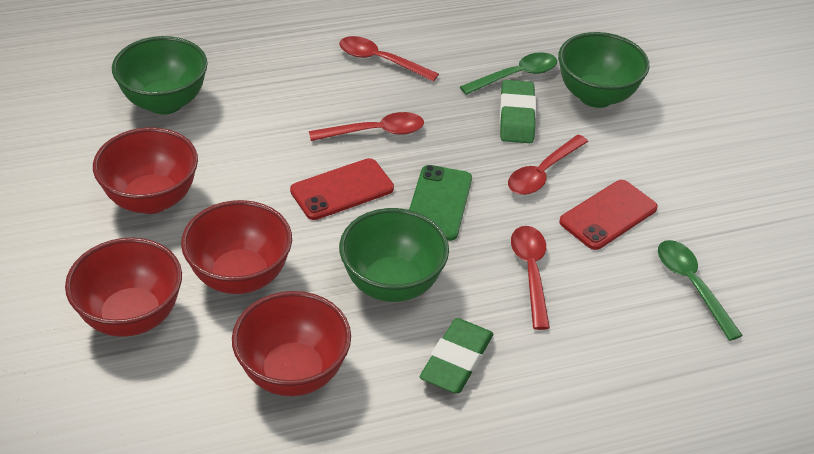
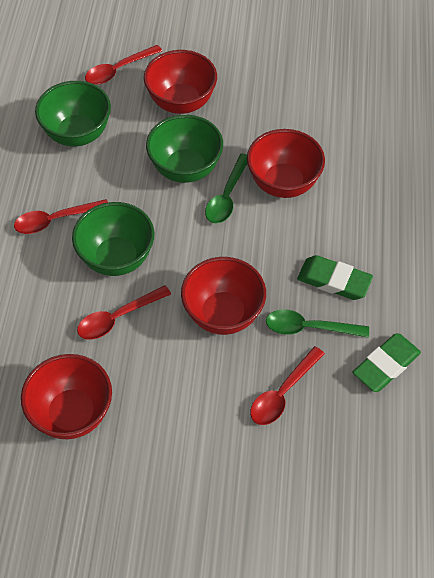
green phone: [409,165,472,241] = 1 -> none = 0
red phone: [290,158,394,220] [559,180,658,250] = 2 -> none = 0

